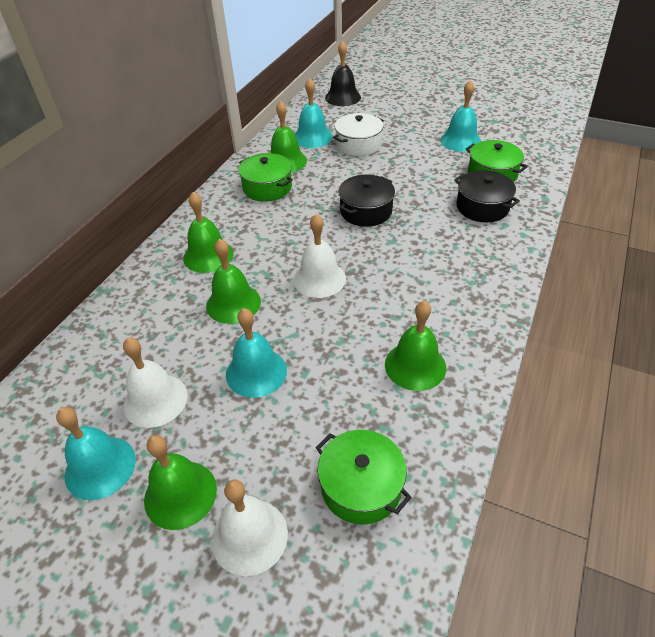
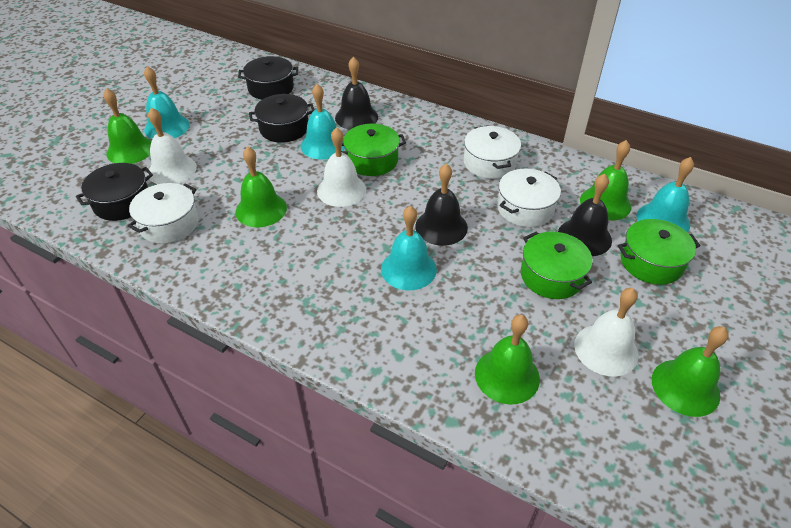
black bell: [325,41,361,106] = 1 -> [335,57,378,130] [415,164,468,246] [558,174,612,256] = 3
black pot: [338,175,395,227] [454,170,520,222] = 2 -> [76,163,153,221] [238,56,298,100] [249,94,314,143] = 3
white pot: [333,113,384,156] = 1 -> [128,183,199,244] [464,126,521,179] [497,169,561,227] = 3

